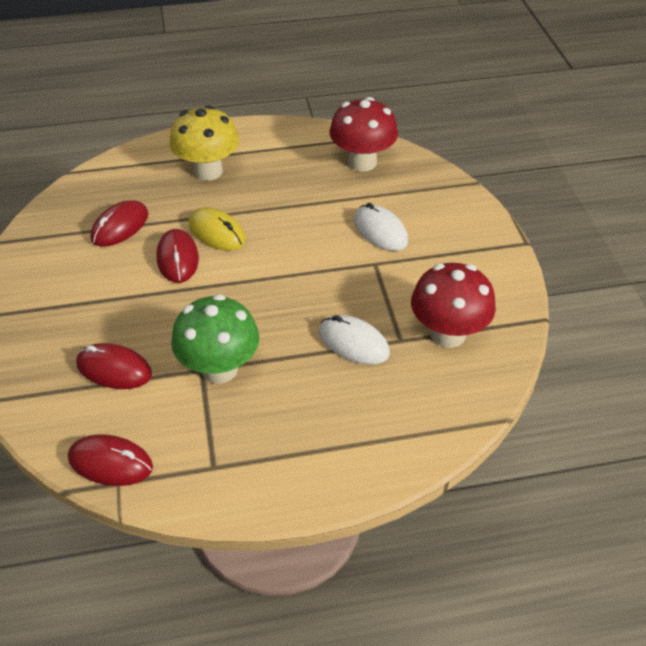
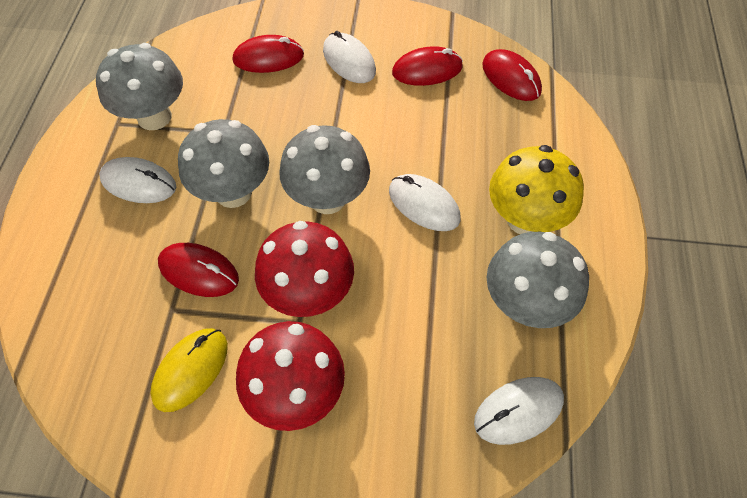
green mushroom: [171,294,259,384] = 1 -> none = 0
grey mushroom: none = 0 -> [96,43,183,130] [178,119,269,208] [279,125,370,214] [486,232,589,328] = 4
white mouse: [319,315,390,365] [354,203,408,251] = 2 -> [99,157,176,203] [323,31,376,83] [389,174,461,231] [474,377,564,445] = 4

